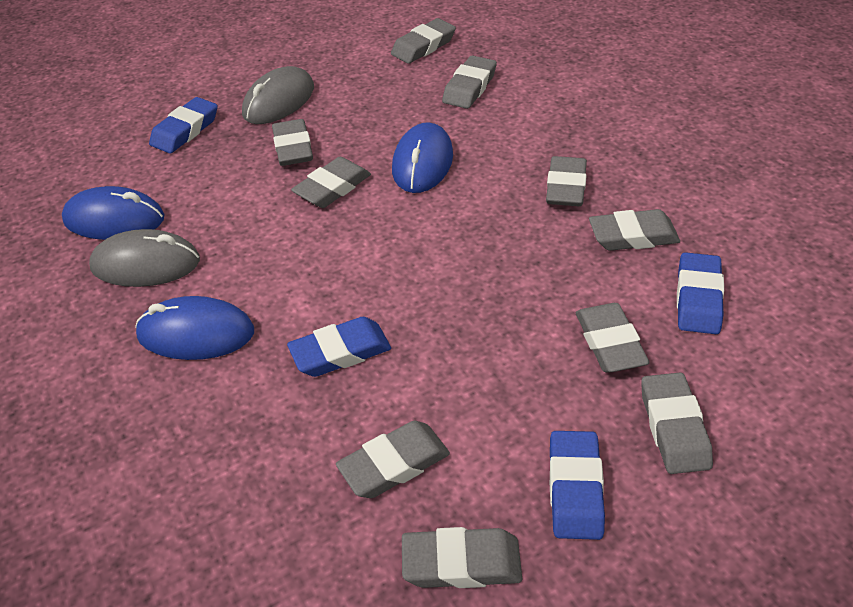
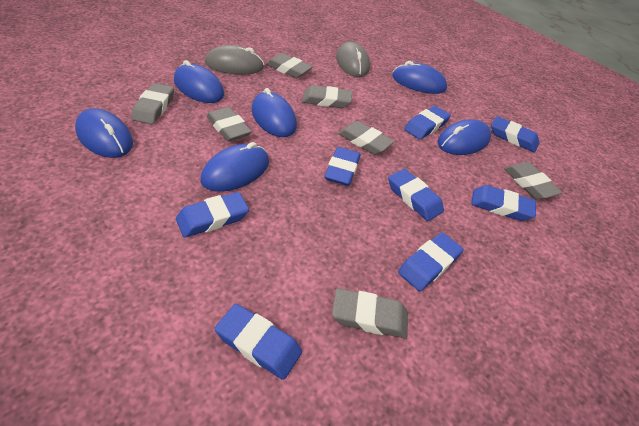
blue eraser: [149,97,218,154] [287,317,391,377] [550,431,605,540] [677,252,724,334] = 4 -> [176,192,249,238] [215,304,302,380] [324,147,360,186] [388,169,444,221] [398,232,464,291] [404,106,451,140] [471,185,536,221] [491,116,539,152] = 8
blue mouse: [62,186,165,240] [135,296,254,360] [392,122,453,193] = 3 -> [75,108,133,158] [174,60,224,103] [201,142,269,192] [251,88,297,137] [392,61,447,94] [437,119,491,155] = 6
grey eraser: [272,119,313,166] [291,157,371,208] [336,421,450,498] [391,18,456,64] [402,527,522,588] [442,55,497,109] [546,156,587,206] [576,303,650,372] [589,209,680,251] [641,372,713,474] = 10 -> [131,83,174,124] [207,107,252,142] [266,53,313,78] [302,85,352,108] [332,288,408,338] [338,121,394,155] [504,162,562,199] = 7

